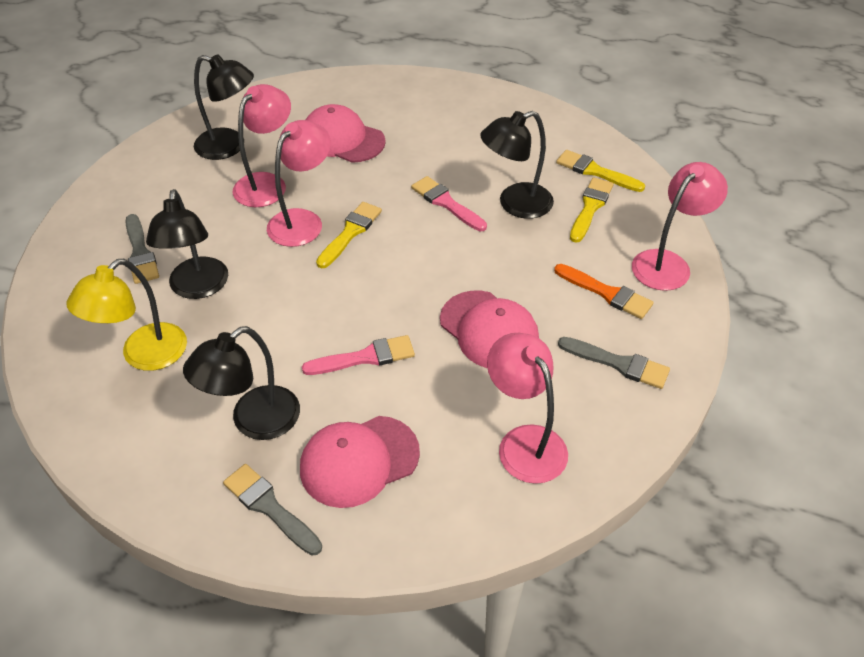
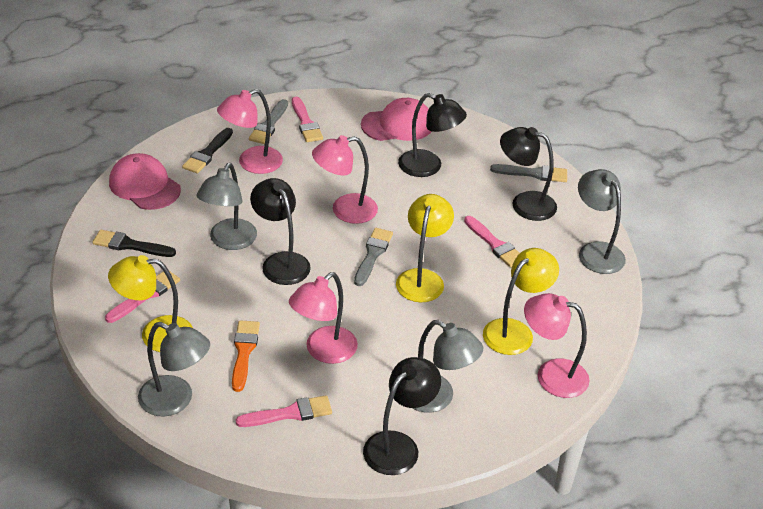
black brush: none = 0 -> [93,230,176,257] [182,128,233,174] = 2
grey lamp: none = 0 -> [138,322,210,416] [196,163,257,250] [412,320,483,413] [578,169,626,274] = 4
pink brush: [302,335,415,375] [411,176,487,231] = 2 -> [105,271,180,323] [236,395,332,427] [292,97,323,142] [464,216,520,267] = 4
pink cap: [300,416,420,508] [305,104,386,163] [440,290,539,368] = 3 -> [109,153,181,210] [361,98,432,141] = 2
yellow brush: [316,202,382,269] [556,150,645,192] [570,177,614,243] = 3 -> none = 0
yellow lamp: [66,259,187,371] = 1 -> [108,255,193,352] [396,194,454,302] [483,248,559,355] = 3

